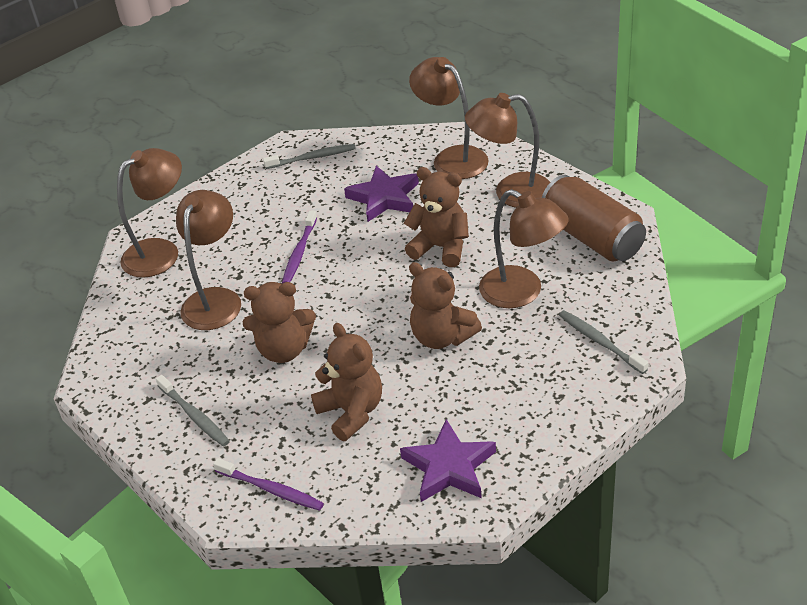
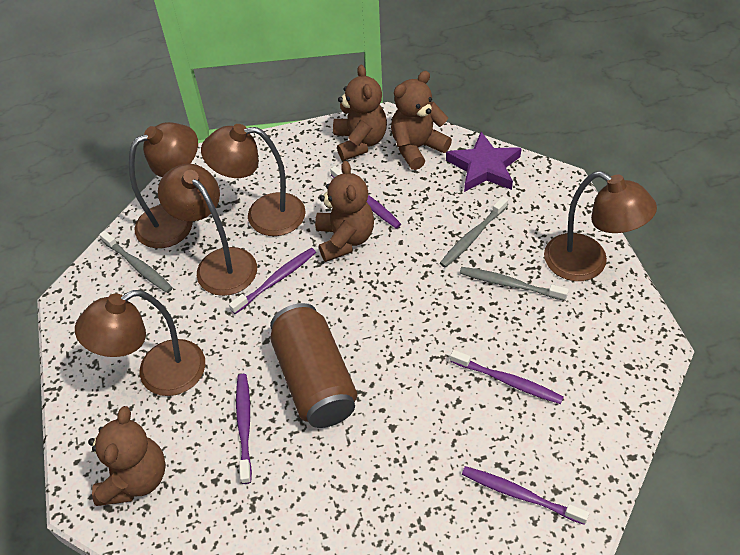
purple star: [344,166,419,222] [400,419,496,502] = 2 -> [446,132,522,192] = 1
purple toothbrush: [213,458,324,511] [282,210,317,283] = 2 -> [229,248,316,314] [236,374,252,484] [330,166,401,229] [450,350,563,404] [462,466,589,525] = 5

